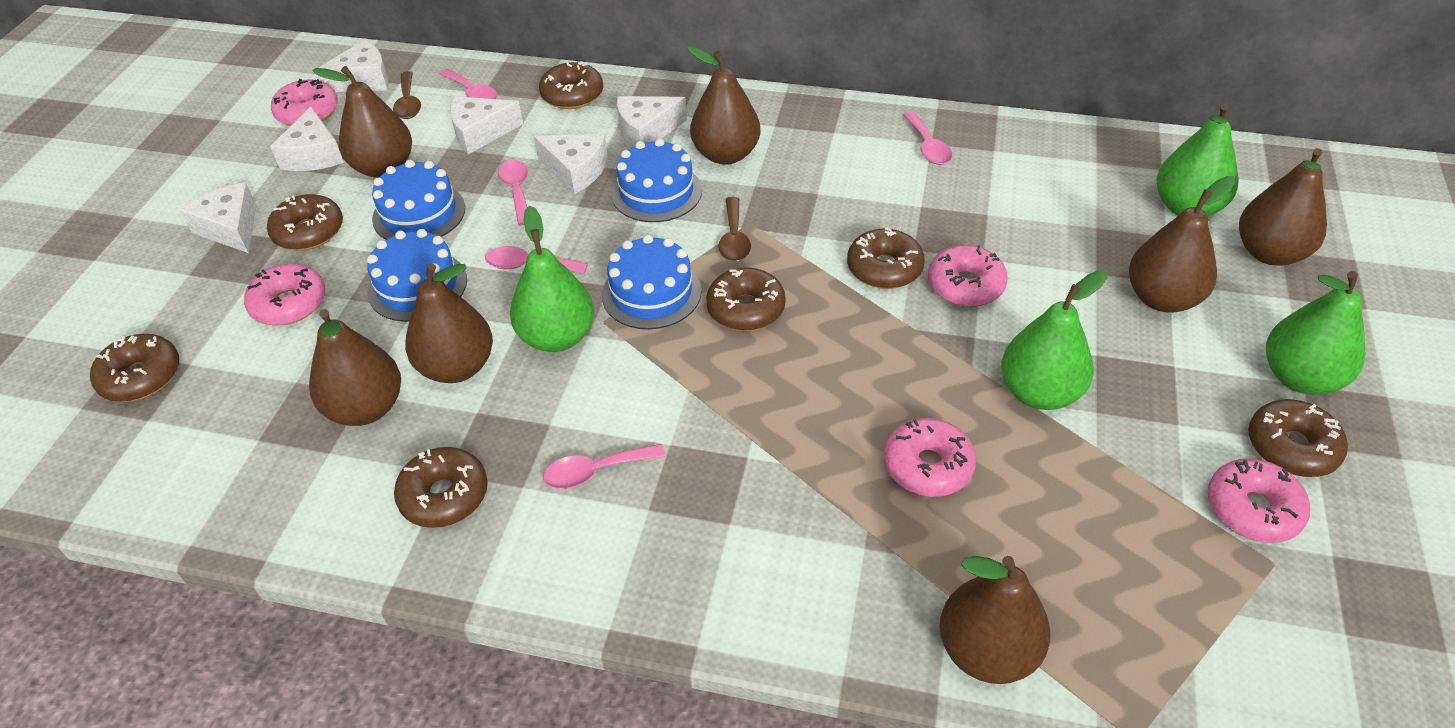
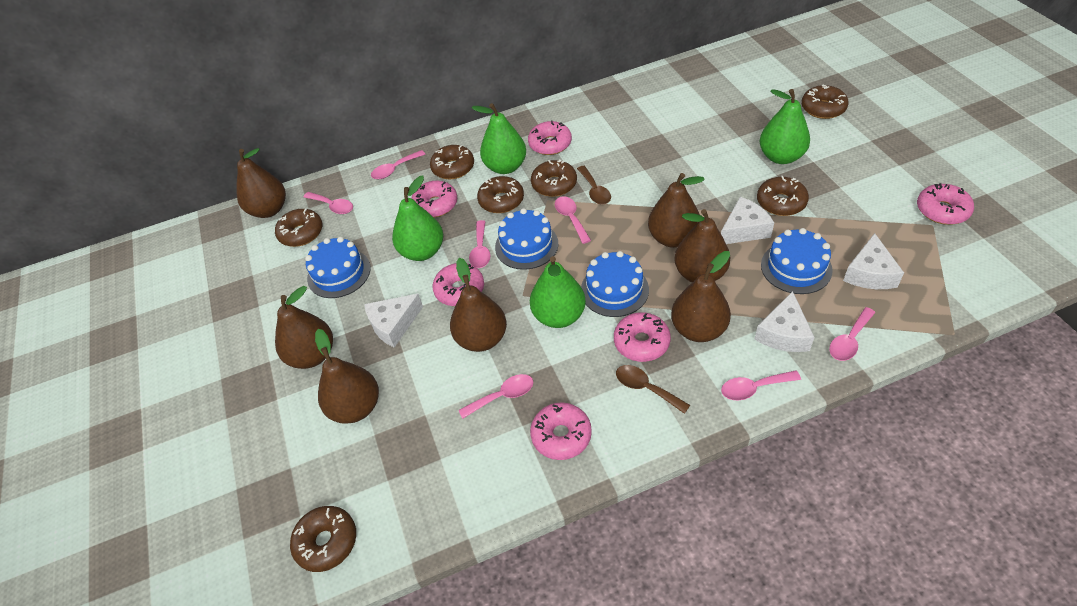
pink donut: [244,264,325,326] [271,79,338,126] [884,418,976,497] [928,245,1008,307] [1208,458,1310,543] = 5 -> [411,181,457,217] [432,263,484,306] [528,120,572,155] [530,402,592,460] [614,312,671,362] [917,183,974,225] = 6
pink spoon: [439,69,497,99] [485,246,588,274] [498,160,528,226] [543,444,665,489] [903,112,952,165] = 5 -> [303,192,353,214] [371,150,426,179] [459,374,533,419] [469,220,490,268] [555,196,591,244] [721,370,801,400] [829,307,876,361] = 7
white cheese: [180,183,257,253] [270,107,344,171] [318,40,389,92] [450,96,523,154] [534,134,608,194] [617,96,687,147] = 6 -> [364,294,423,348] [721,197,774,244] [754,291,815,352] [843,233,904,289] = 4

